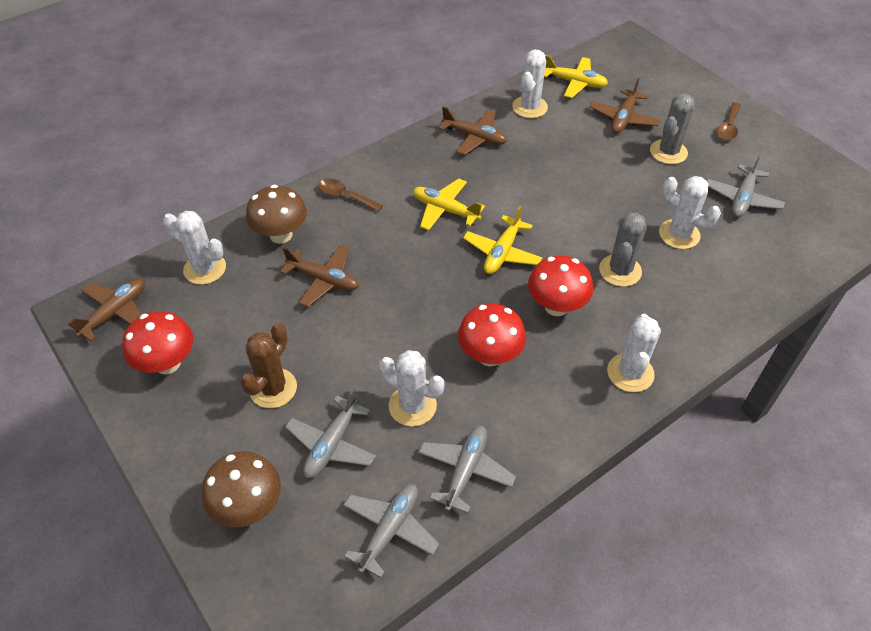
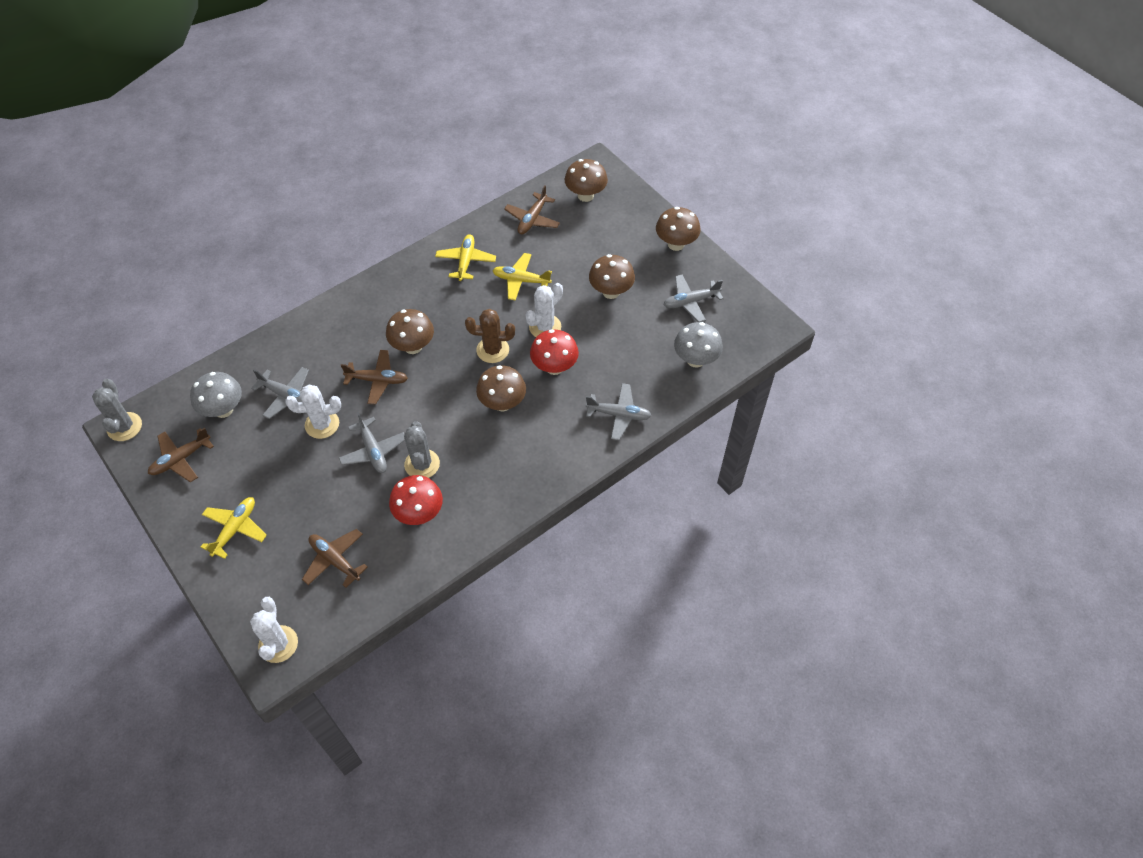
brown mushroom: [202,451,281,527] [246,185,307,244] = 2 -> [386,309,434,354] [476,365,526,411] [565,159,608,202] [589,254,635,299] [656,207,701,251] = 5
brown spoon: [318,179,383,212] [717,102,741,141] = 2 -> none = 0
grey mushroom: none = 0 -> [190,372,242,418] [674,322,723,368] = 2
red mushroom: [122,311,193,374] [458,303,526,366] [528,255,593,316] = 3 -> [389,475,443,525] [530,329,579,375] = 2
white cactus: [163,211,226,285] [379,350,444,426] [512,50,548,118] [607,314,661,392] [659,176,721,249] = 5 -> [250,597,298,663] [285,385,341,439] [526,283,563,337] = 3

